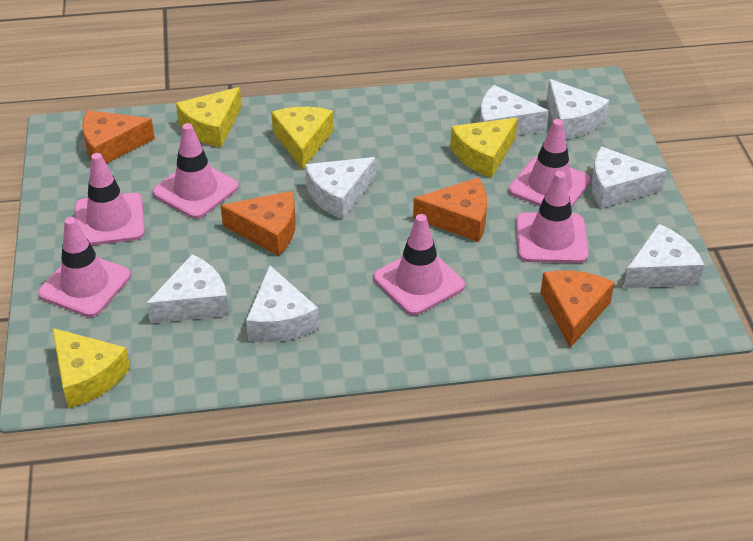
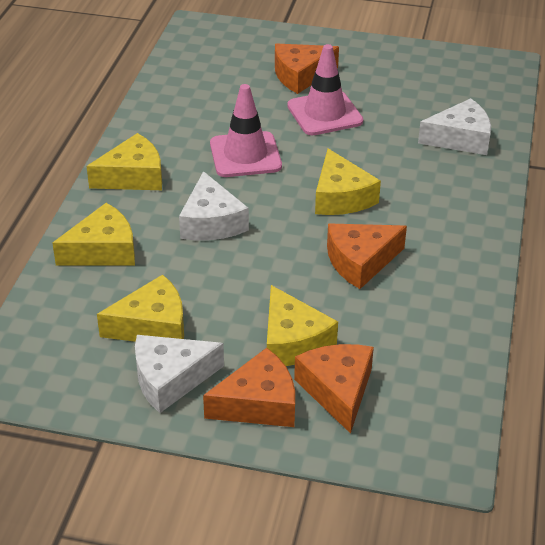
pink traffic cone: [38,217,131,317] [75,153,145,246] [153,123,239,219] [374,214,465,315] [509,119,591,208] [516,171,589,263] = 6 -> [210,84,282,177] [287,44,363,135] = 2
white cheese: [147,254,229,324] [246,265,319,342] [305,157,376,219] [480,85,549,136] [547,79,609,139] [592,147,667,208] [623,224,704,289] = 7 -> [135,335,224,413] [179,171,249,240] [418,98,491,155] = 3
yellow cheese: [52,328,130,408] [176,87,242,148] [271,107,334,169] [450,118,518,178] = 4 -> [52,203,135,265] [87,133,162,190] [97,275,184,342] [267,285,338,366] [315,149,381,215] = 5

